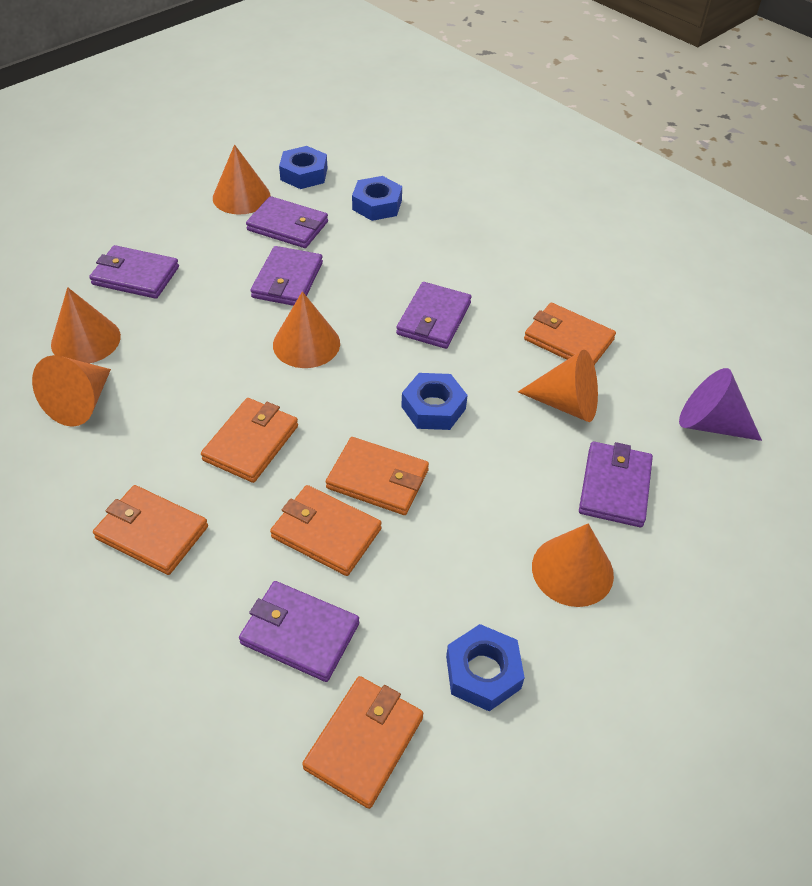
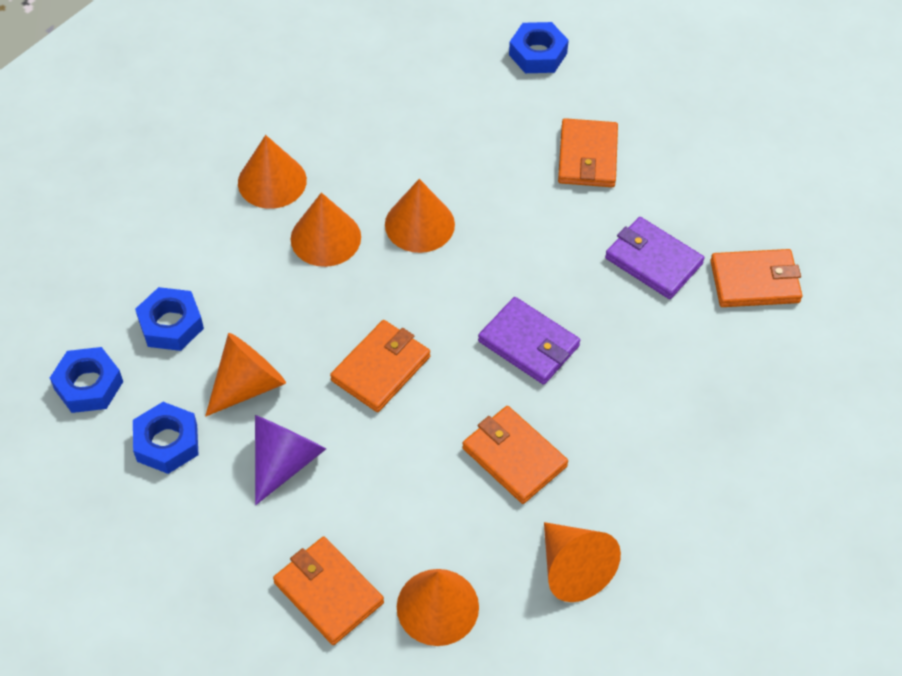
orange wallet: [93,485,208,575] [201,398,298,483] [270,485,382,576] [302,676,423,809] [326,437,429,515] [524,303,616,365] = 6 -> [273,537,384,645] [330,320,430,412] [462,406,568,504] [558,118,618,187] [710,249,802,307] = 5
purple wallet: [89,245,179,299] [239,581,359,682] [246,196,328,248] [250,246,323,306] [396,282,472,349] [579,442,653,527] = 6 -> [478,297,580,385] [605,217,704,299] = 2

